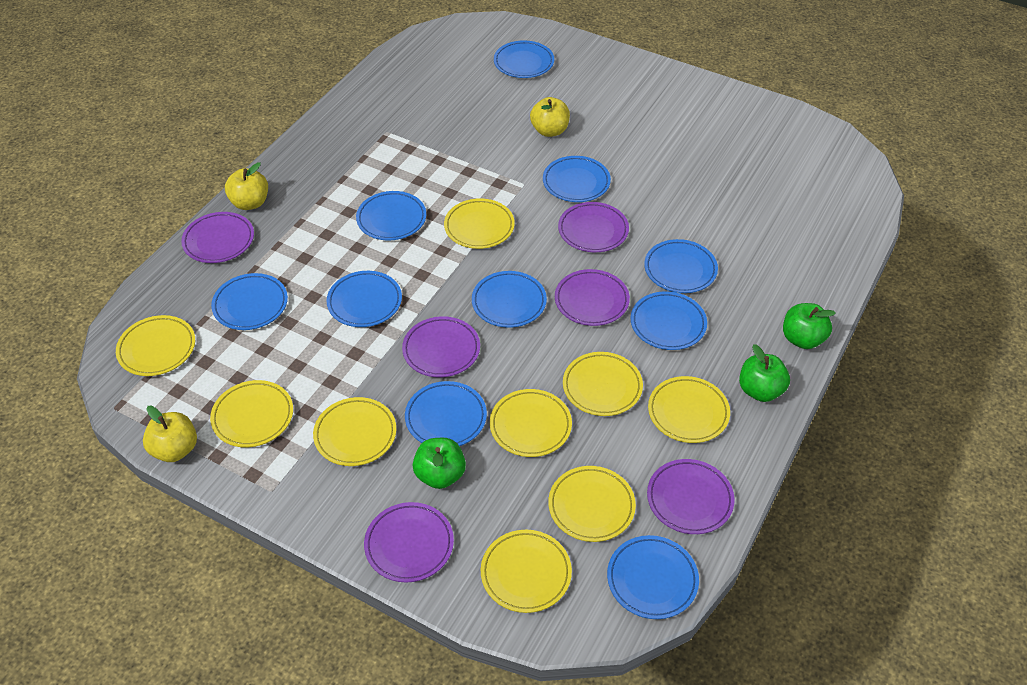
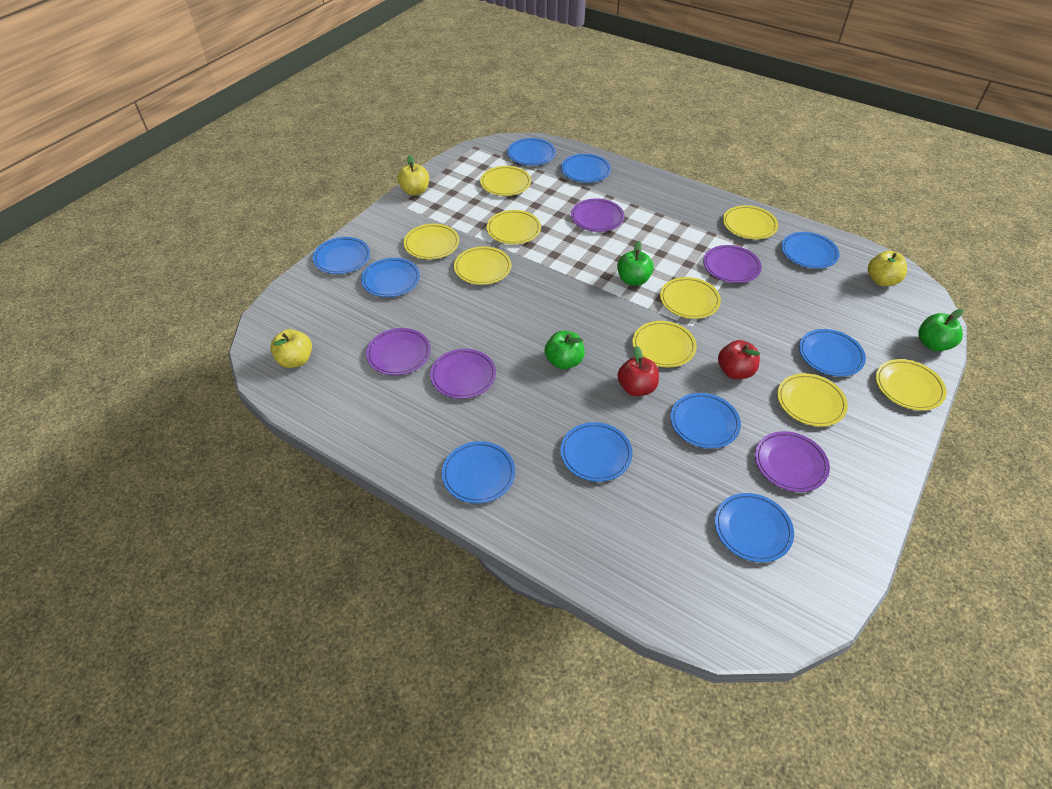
purple plate: [181,212,254,263] [364,502,454,582] [402,316,480,377] [555,269,630,326] [558,202,629,252] [647,459,735,534] = 6 -> [366,328,431,375] [430,349,496,399] [571,199,625,232] [703,245,762,283] [755,431,830,492] = 5
red apple: none = 0 -> [618,346,659,396] [718,340,760,379] = 2

